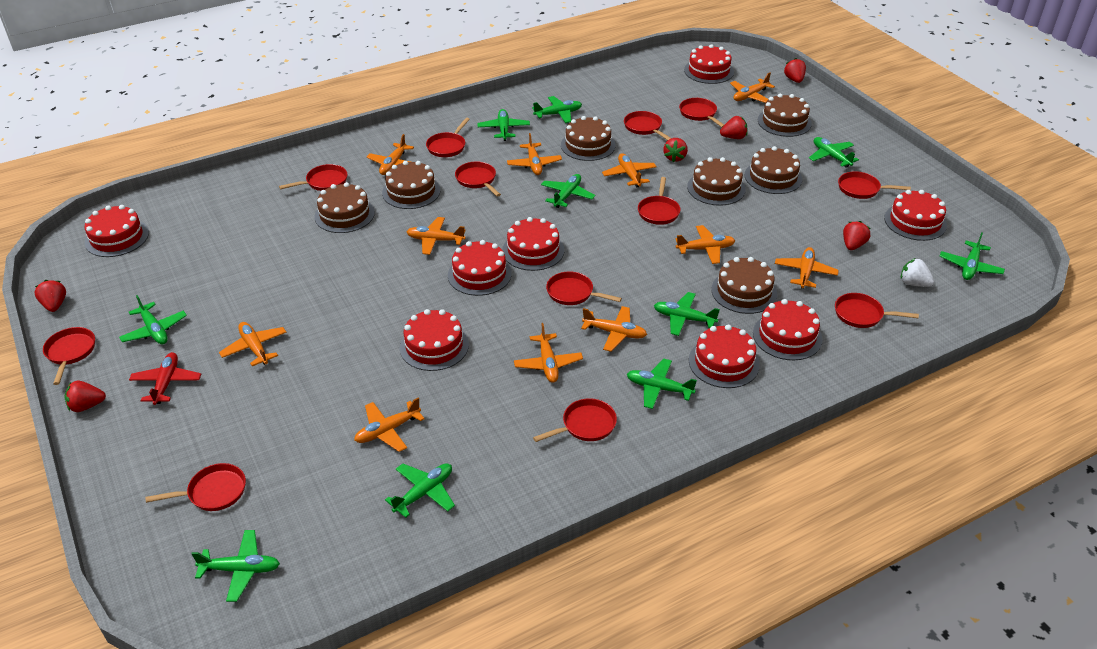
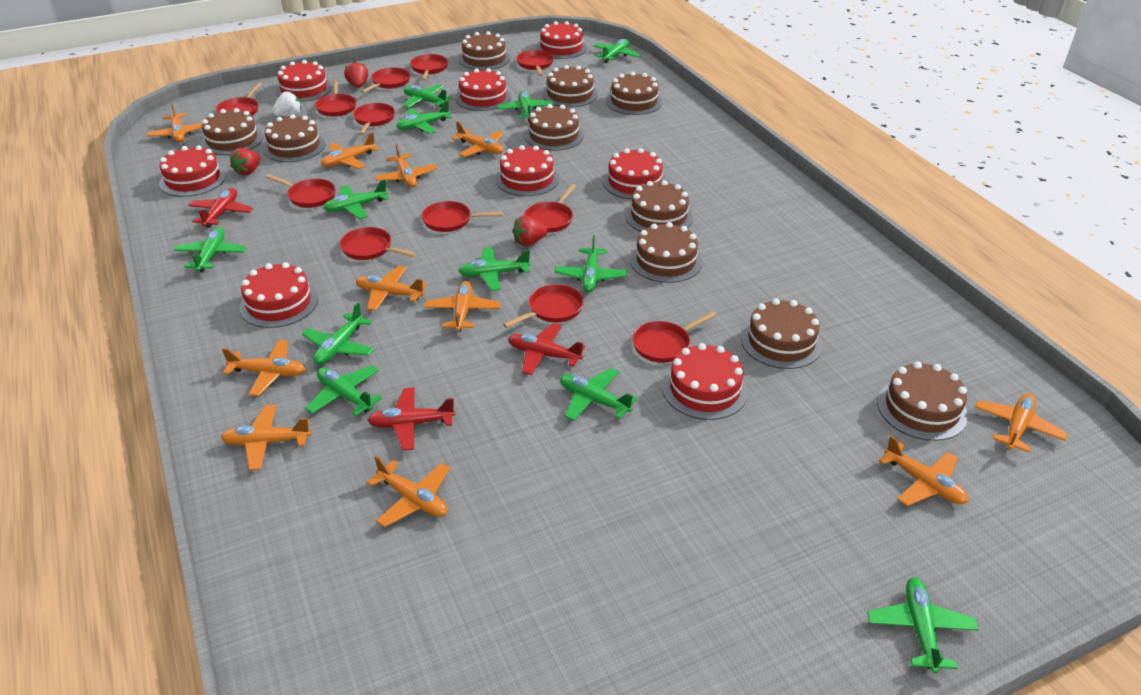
brown cake: [315,182,375,233] [382,161,440,209] [561,116,615,161] [687,157,746,206] [711,257,777,314] [745,146,802,194] [758,94,812,137] = 7 -> [201,108,263,155] [263,114,325,162] [458,31,511,70] [524,104,584,151] [543,65,598,108] [606,72,662,115] [625,180,693,232] [630,222,702,283] [741,299,822,369] [877,362,968,441] = 10
green plane: [119,295,187,344] [192,530,280,602] [385,463,455,518] [477,109,530,141] [532,96,582,123] [541,174,595,208] [627,359,697,409] [654,292,720,336] [809,137,859,168] [940,232,1005,280] = 10 -> [174,228,247,272] [302,303,374,365] [305,365,383,416] [324,179,389,219] [396,101,452,134] [403,85,452,108] [458,247,531,291] [498,91,554,122] [555,235,627,292] [560,368,637,421] [593,39,640,63] [867,577,979,673] = 12
red plane: [129,352,201,405] = 1 -> [188,188,253,228] [367,387,455,450] [508,323,585,375] = 3
red strawberry: [34,280,66,312] [65,381,106,412] [663,138,688,162] [720,116,748,139] [784,58,806,83] [843,221,870,250] = 6 -> [230,148,260,176] [344,61,368,88] [513,216,548,246] = 3

